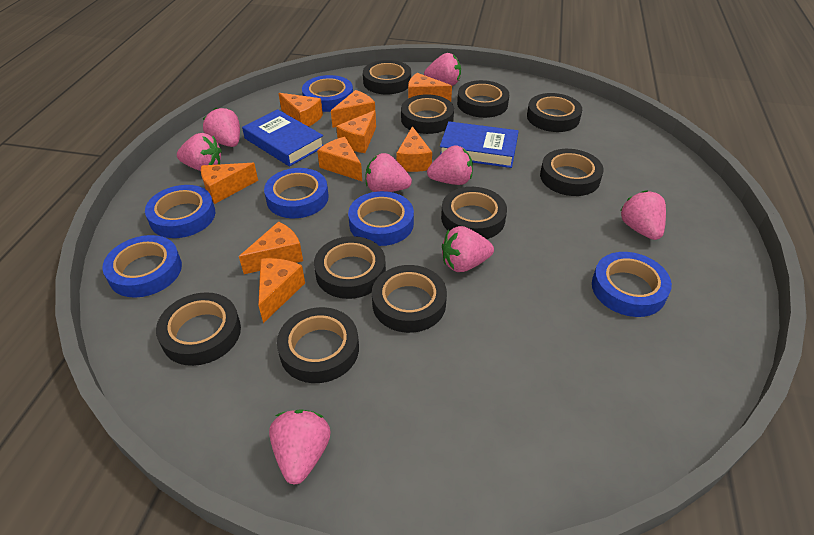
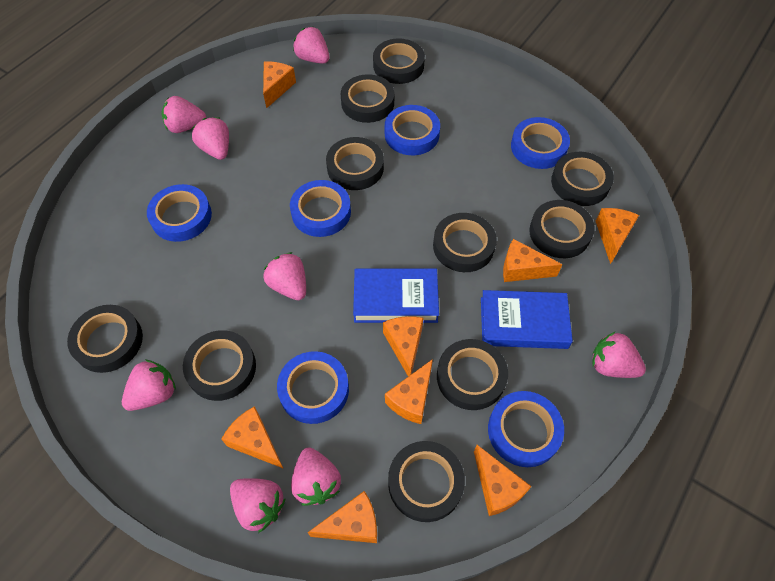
orange cheese: [201,163,258,204] [239,221,303,274] [258,258,305,323] [278,93,323,127] [317,137,362,181] [331,90,375,128] [336,110,376,153] [396,126,432,172] [408,73,452,102] = 9 -> [222,406,284,469] [263,61,296,108] [308,491,377,543] [383,316,424,376] [385,359,433,424] [474,445,532,516] [503,239,563,282] [595,208,639,264] = 8

